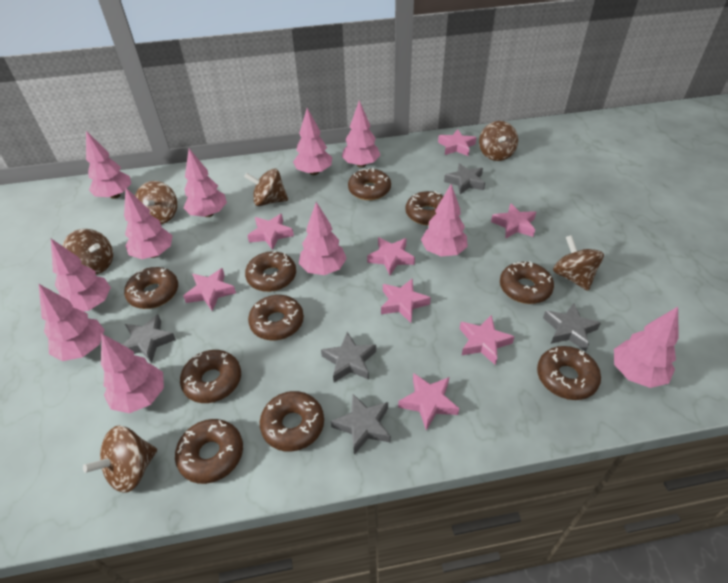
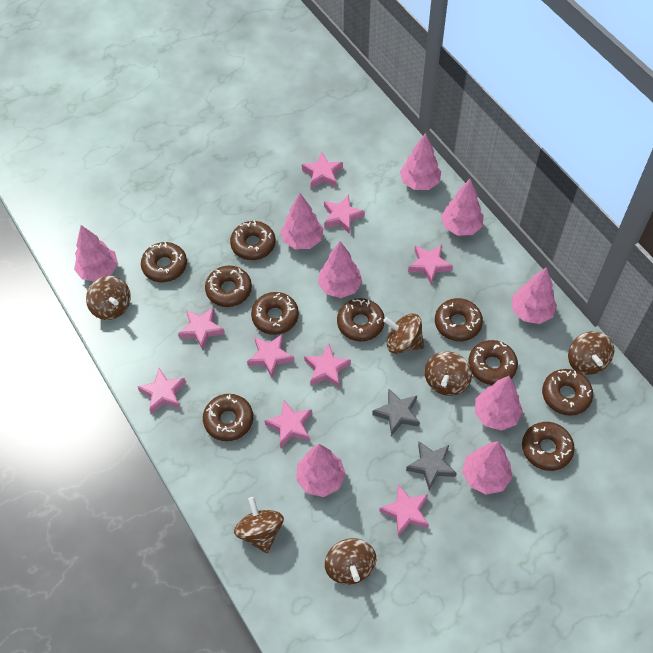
grey star: [123,314,176,363] [321,332,376,382] [331,394,391,455] [444,163,485,194] [543,303,601,352] = 5 -> [372,389,420,436] [406,441,457,490] = 2
pink star: [183,268,236,311] [247,214,294,250] [367,237,415,275] [381,278,431,323] [398,373,459,430] [438,129,477,156] [460,315,515,365] [491,203,536,238] = 8 -> [138,368,186,414] [178,307,225,350] [247,334,294,378] [264,400,312,448] [302,152,343,188] [304,344,351,388] [324,195,365,234] [379,485,429,536] [408,245,453,284] = 9
pink tree: [39,284,105,361] [51,239,111,312] [86,131,131,199] [101,334,164,413] [124,188,173,259] [183,149,227,217] [293,108,332,175] [299,202,347,275] [342,100,380,168] [421,184,468,257] [614,307,679,388] = 11 -> [74,225,118,281] [281,193,324,249] [296,444,346,497] [318,241,362,298] [400,133,441,190] [441,179,484,236] [462,441,512,495] [475,376,523,431] [512,267,557,324] = 9

